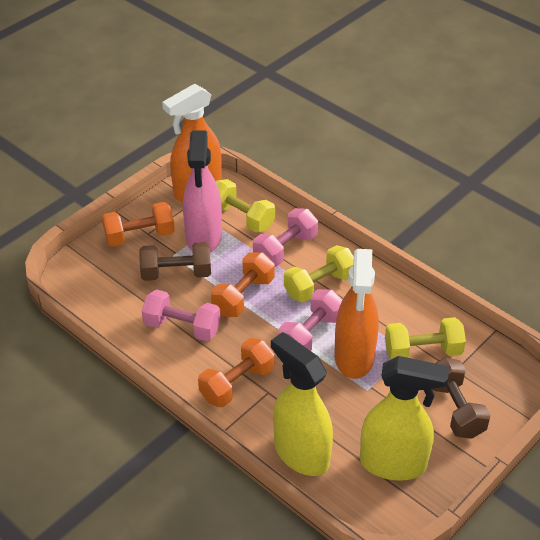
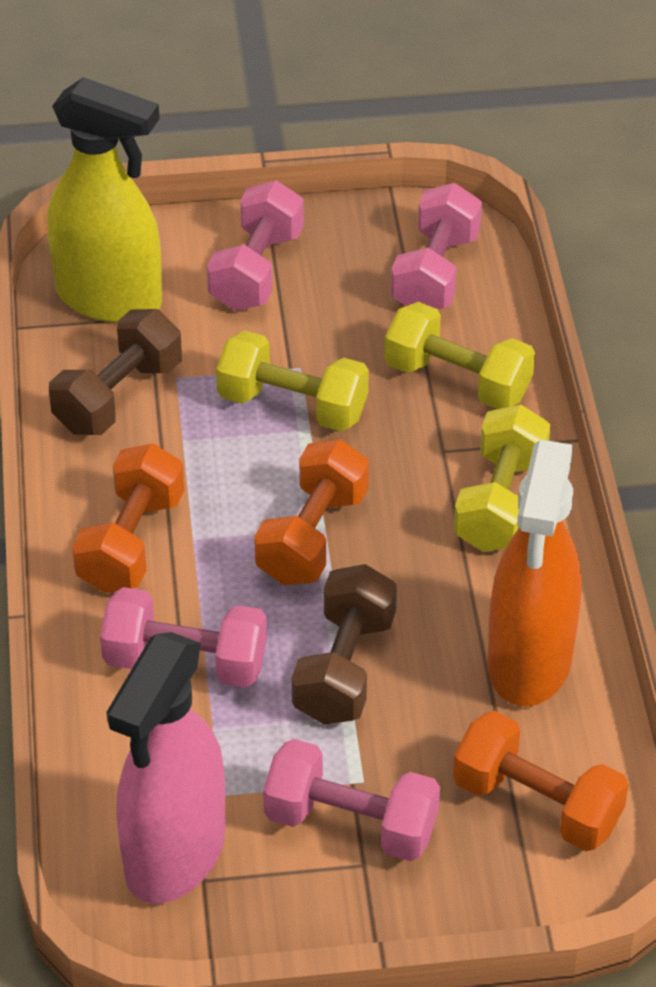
orange spray bottle: [162,84,222,202] [334,249,379,379] = 2 -> [488,440,581,707] = 1
pink dumbbell: [142,290,221,341] [253,208,318,267] [278,289,342,351] = 3 -> [100,587,267,688] [207,180,304,311] [263,739,440,861] [391,183,482,309] = 4
yellow spray bottle: [271,332,333,476] [360,356,449,481] = 2 -> [47,77,162,323] = 1

